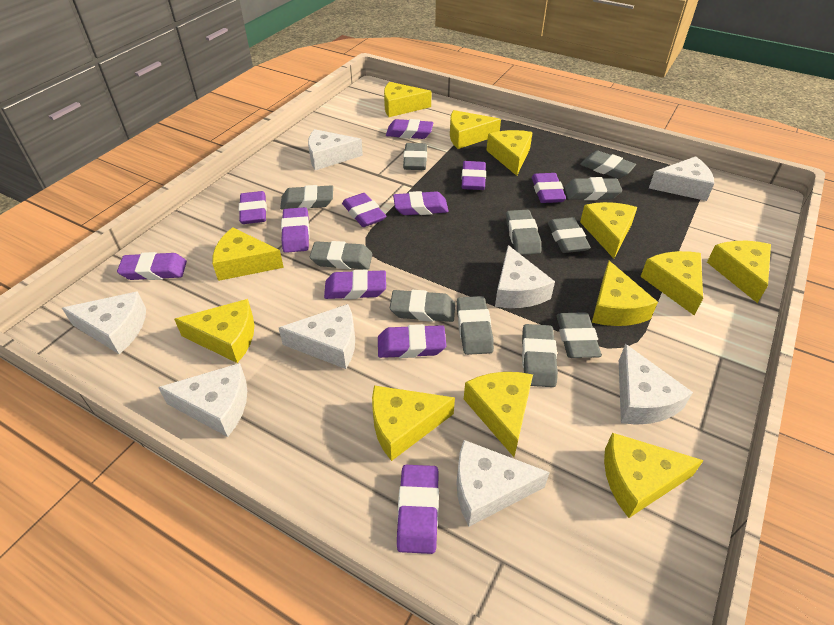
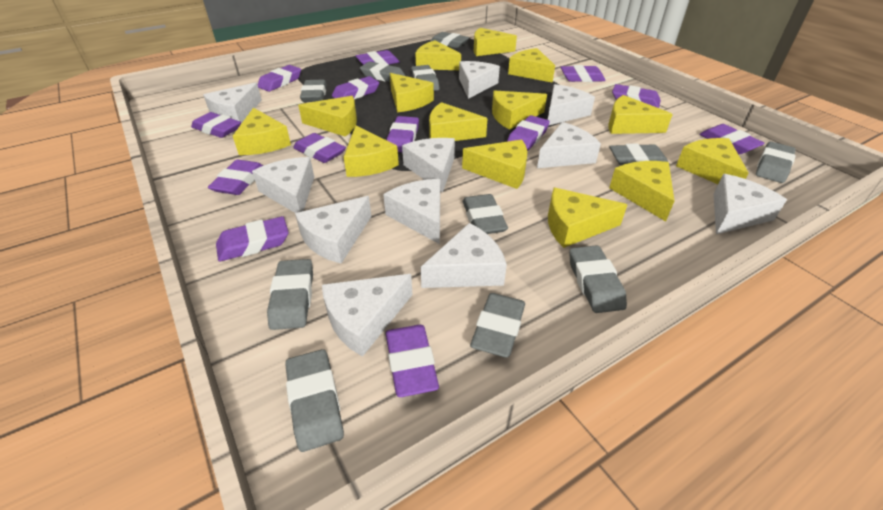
purple eraser: [117,252,187,280] [239,191,267,224] [281,207,310,253] [324,269,386,299] [342,193,386,227] [378,324,446,358] [386,119,433,139] [393,191,449,215] [397,465,439,554] [461,161,486,190] [532,173,566,203] = 11 -> [191,112,241,138] [208,160,263,195] [216,216,289,262] [258,65,301,92] [293,133,346,163] [332,76,379,99] [356,50,400,65] [386,116,419,152] [386,325,439,397] [507,115,550,151] [561,65,606,82] [612,84,661,108] [699,124,765,154] = 13
white cheese: [62,291,146,354] [158,363,247,437] [279,304,355,369] [308,129,363,170] [456,440,550,527] [495,245,555,308] [619,344,693,425] [649,156,714,201] = 8 -> [203,82,262,123] [252,157,314,213] [295,196,371,264] [322,274,412,357] [383,179,440,244] [402,138,455,193] [421,223,507,288] [459,61,500,99] [537,122,601,168] [548,84,595,125] [714,174,787,234] = 11
yellow cheese: [174,299,254,363] [212,227,284,281] [372,385,455,461] [384,82,431,117] [450,110,501,149] [464,372,533,457] [486,130,533,176] [580,202,637,258] [592,261,658,326] [604,433,704,518] [640,251,703,316] [707,241,771,303] = 12 -> [233,108,291,155] [298,96,357,137] [344,125,399,177] [390,73,434,112] [415,41,461,70] [429,102,488,141] [462,139,527,189] [474,28,517,56] [492,90,547,130] [508,48,555,83] [548,188,627,248] [608,95,673,134] [609,161,674,221] [676,138,749,184] = 14

